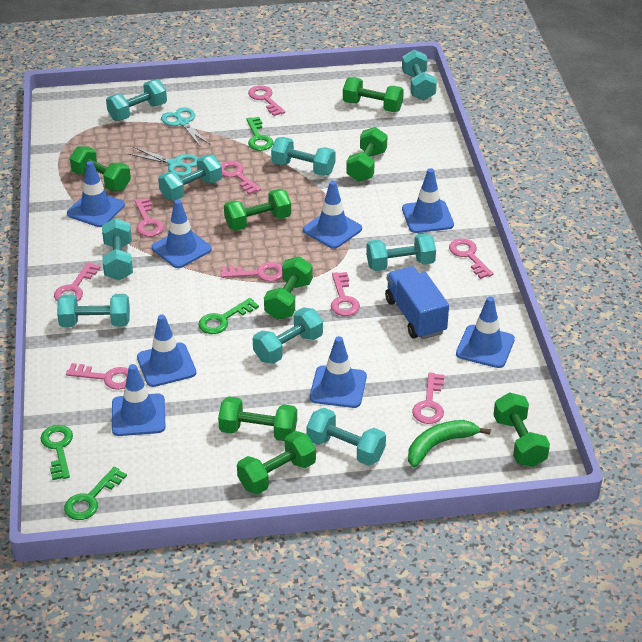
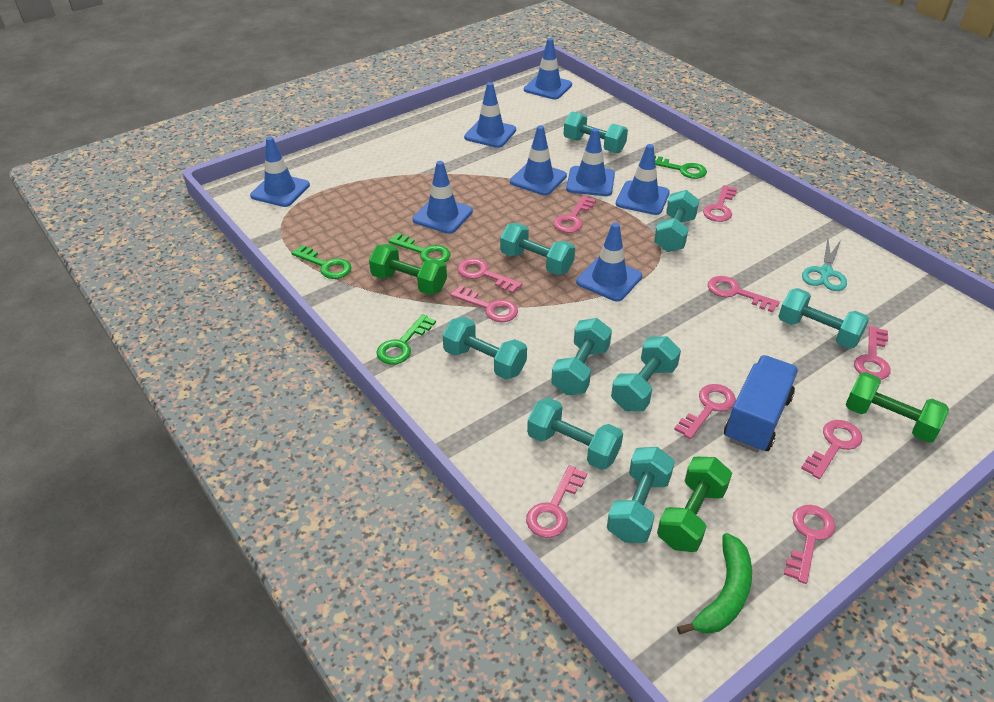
green dumbbell: [70,146,131,191] [218,397,297,441] [224,189,291,231] [237,431,316,494] [264,256,313,320] [343,77,404,112] [346,127,388,182] [493,392,550,467] = 8 -> [369,244,447,295] [657,457,732,552] [845,372,949,443] = 3
pink key: [54,262,100,302] [66,363,128,390] [135,198,164,237] [221,161,261,195] [221,262,282,282] [248,86,285,116] [331,272,360,316] [412,372,444,424] [449,238,494,279] = 9 -> [450,286,518,322] [458,258,522,294] [526,465,587,538] [554,196,596,233] [674,384,736,439] [703,185,737,222] [708,276,780,313] [784,505,836,584] [801,420,862,479] [854,326,891,380] = 10
turquoise scissors: [129,147,198,177] [161,107,210,147] = 2 -> [802,239,847,291] = 1

